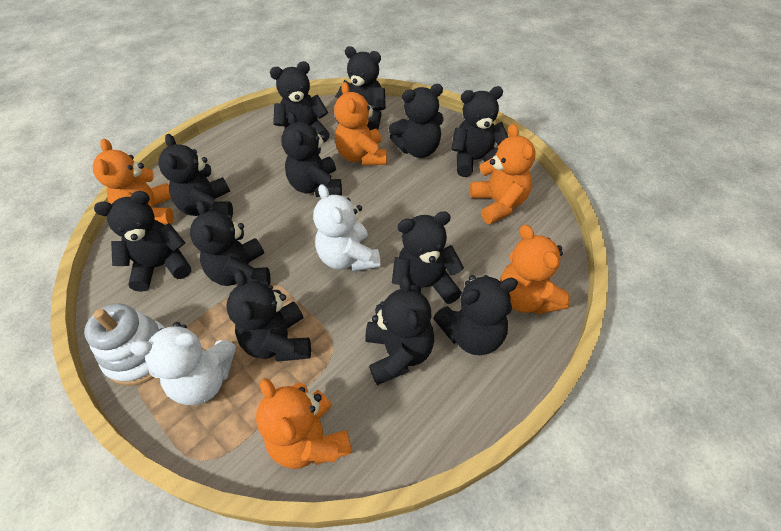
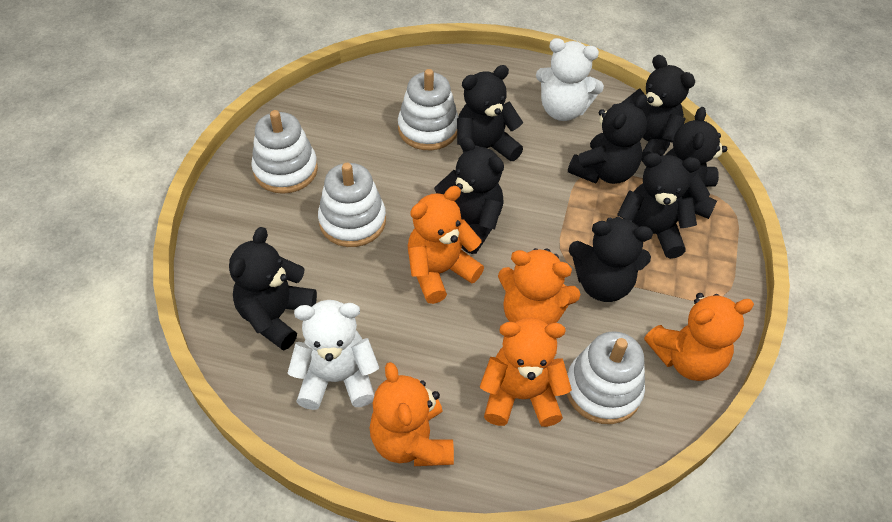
black teddy bear: [94,191,191,292] [158,134,233,216] [190,200,271,286] [227,270,311,361] [270,61,330,143] [281,112,342,197] [335,46,386,130] [365,275,434,385] [389,84,444,158] [392,211,464,304] [433,275,518,355] [451,86,508,177] = 12 -> [229,227,317,351] [434,136,504,254] [457,65,523,161] [568,94,647,184] [569,217,653,302] [617,153,701,259] [621,55,695,162] [666,107,727,219] = 8
white stacking toy: [84,303,165,386] = 1 -> [251,110,318,194] [318,163,386,247] [398,69,459,150] [567,331,645,424] = 4

